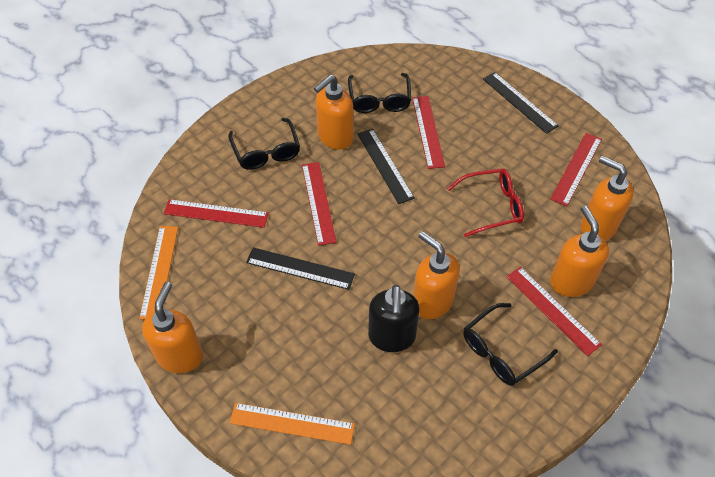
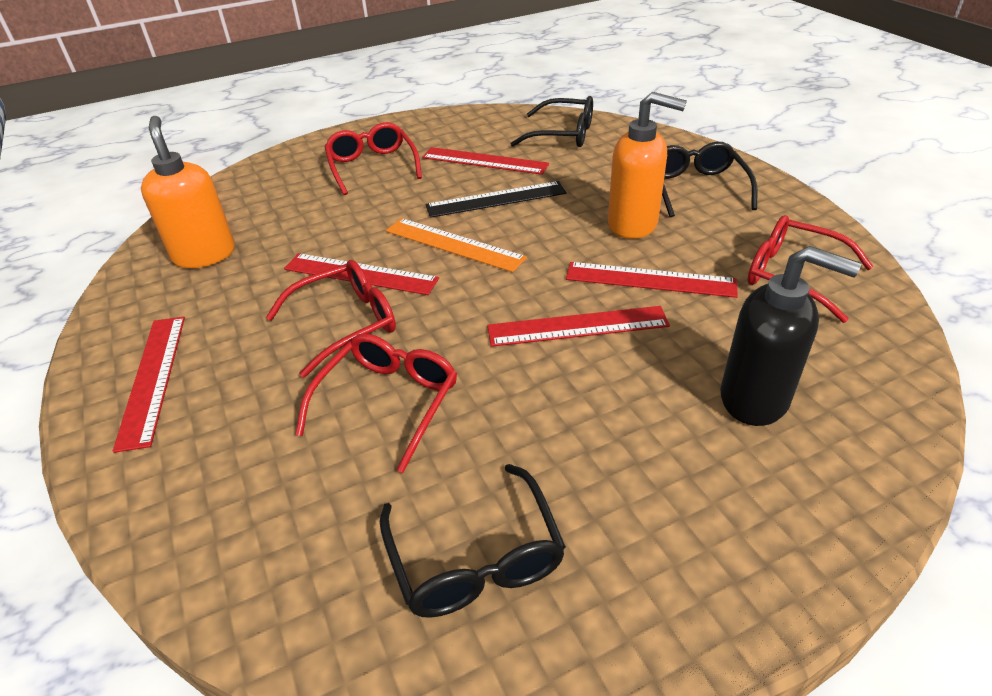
black ruler: [246,247,355,290] [358,129,415,204] [483,72,558,134] = 3 -> [426,181,567,218] = 1
orange ruler: [139,226,178,320] [230,403,355,445] = 2 -> [386,218,527,272] = 1
orange soap dispenser: [142,282,203,373] [314,75,354,150] [413,231,460,319] [550,206,609,297] [581,156,634,241] = 5 -> [141,116,235,268] [608,92,687,239] = 2
red glasses: [447,168,524,237] = 1 -> [266,260,396,378] [296,333,457,473] [324,122,422,195] [748,215,874,323] = 4

